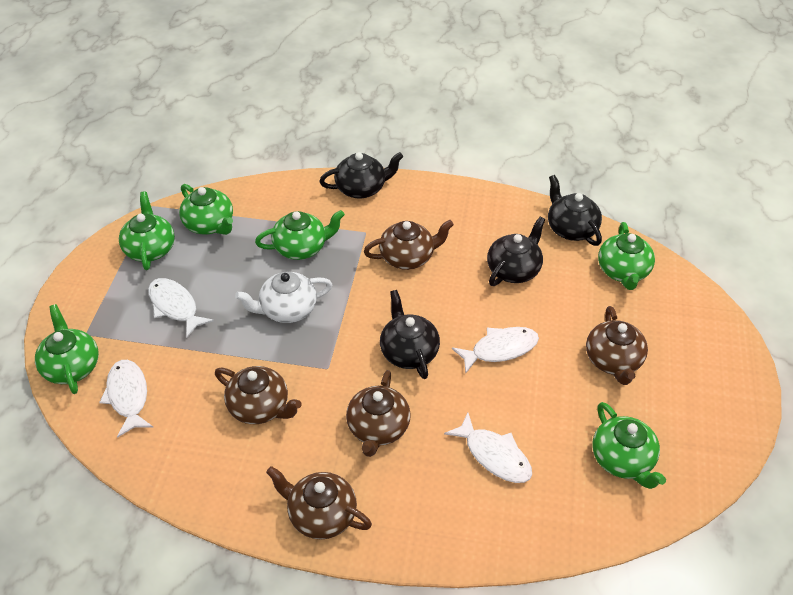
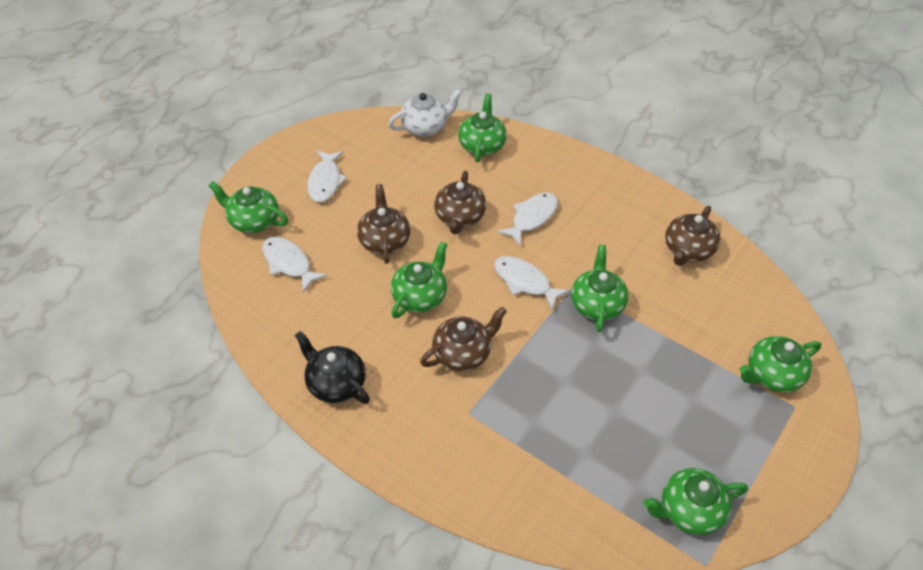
black teapot: [319,152,403,199] [380,290,440,379] [487,217,545,286] [548,175,602,246] = 4 -> [295,331,370,404] = 1
brown teapot: [215,366,302,424] [266,466,372,540] [346,370,411,457] [364,220,454,270] [586,306,648,385] = 5 -> [357,184,410,264] [420,307,507,371] [434,171,486,234] [665,206,720,266] = 4

